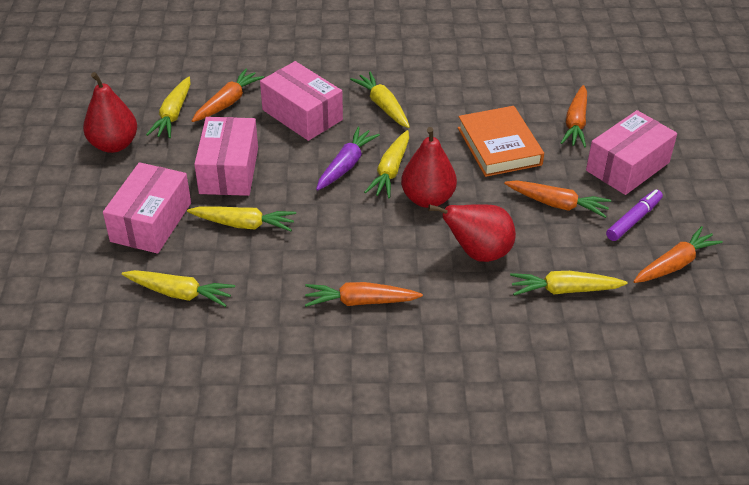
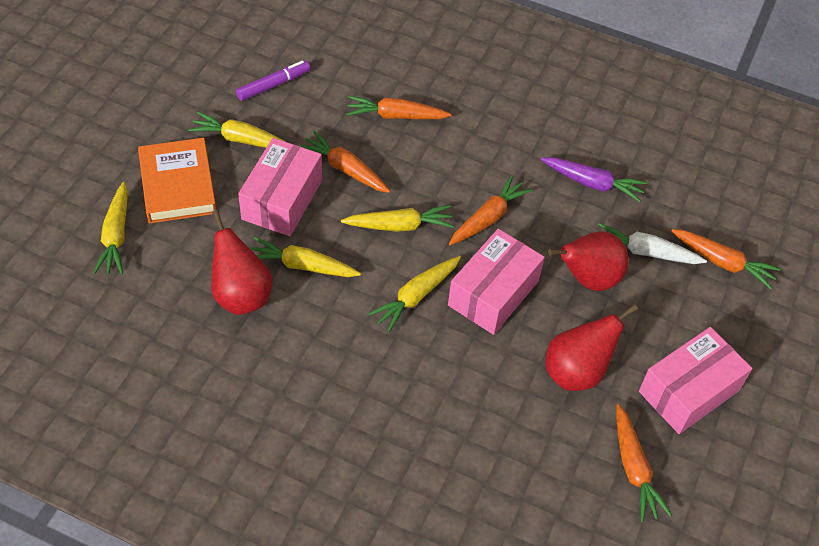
pink box: [103,162,191,254] [194,117,258,196] [260,61,343,141] [586,110,677,195] = 4 -> [238,138,322,236] [448,229,545,335] [639,327,752,434] = 3
white carrot: none = 0 -> [598,223,707,264] = 1
yellow carrot: [122,270,235,307] [146,77,191,138] [187,206,296,231] [350,72,410,128] [364,130,409,198] [510,271,628,296] = 6 -> [93,182,128,275] [188,112,286,148] [250,237,361,277] [341,205,454,232] [368,256,461,332] = 5

